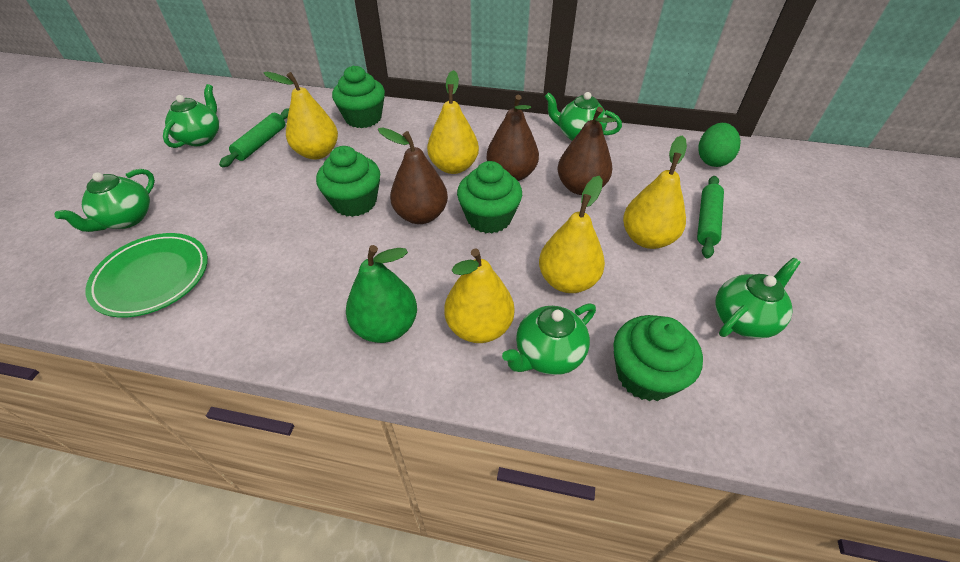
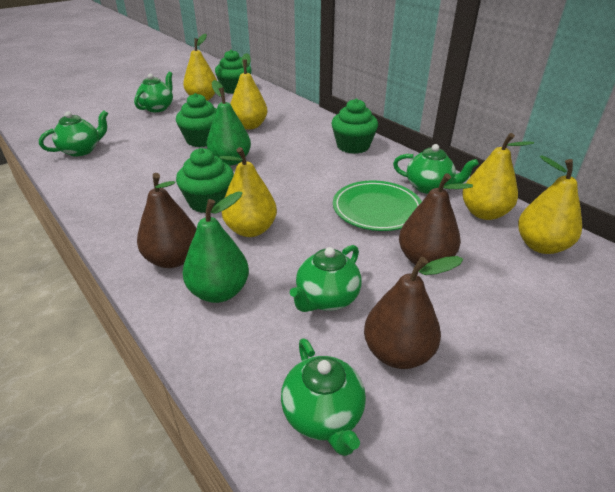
green egg: [698,123,741,167] = 1 -> none = 0
green pear: [346,245,417,343] = 1 -> [182,192,249,303] [207,80,251,166] = 2
green rolling pin: [219,108,289,167] [697,176,724,258] = 2 -> none = 0

